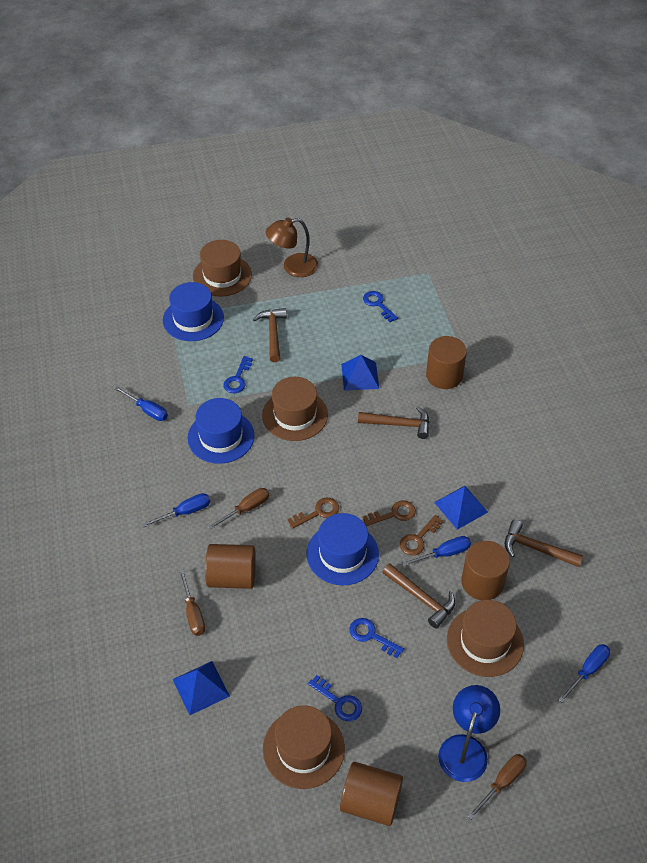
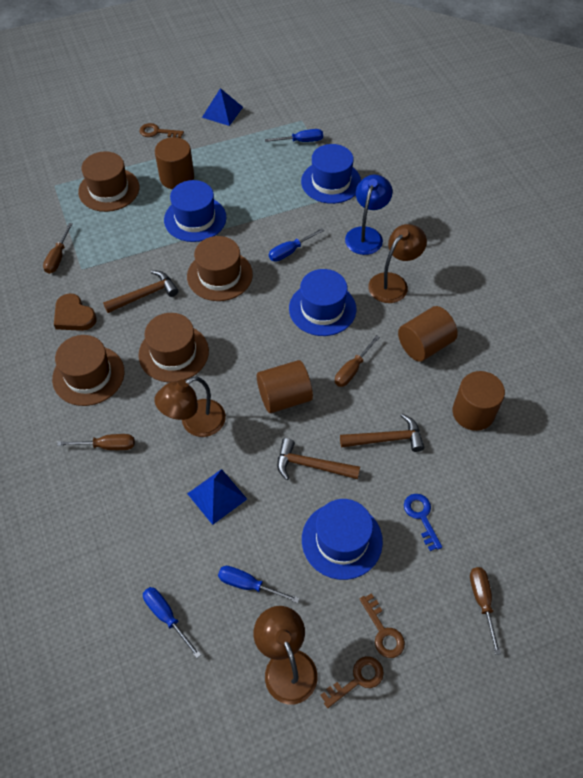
blue hat: [163,282,224,341] [187,398,255,464] [306,513,379,585] = 3 -> [164,180,226,242] [289,269,356,336] [301,144,361,204] [302,499,383,580] = 4
blue key: [223,356,253,393] [308,675,362,721] [349,618,404,658] [363,291,398,322] = 4 -> [404,494,442,551] = 1
blue pyramid: [173,661,230,715] [341,355,379,391] [434,486,488,530] = 3 -> [187,469,247,525] [202,88,243,126] = 2
brown hammer: [253,308,287,362] [358,406,429,439] [382,563,455,629] [505,520,583,567] = 4 -> [103,270,178,313] [277,438,360,480] [340,414,424,452] = 3
brown heart: none = 0 -> [54,293,97,331] = 1
brown lamp: [266,218,318,277] = 1 -> [154,376,226,437] [253,606,318,704] [368,224,427,303] = 3
brown screwdriver: [179,569,205,636] [208,488,269,530] [468,754,527,820] = 3 -> [43,223,73,274] [57,434,135,450] [335,335,380,387] [470,567,501,655] = 4

